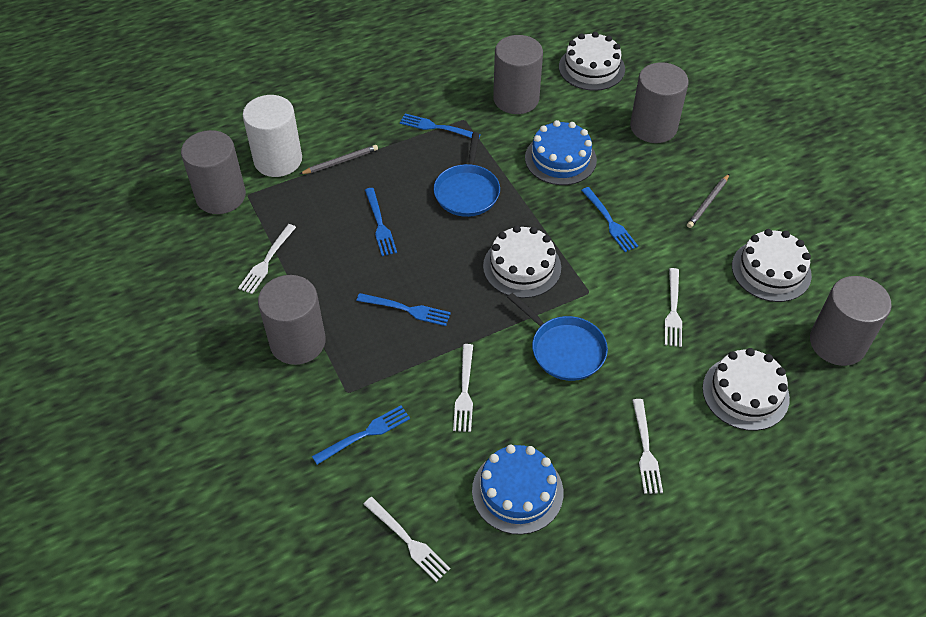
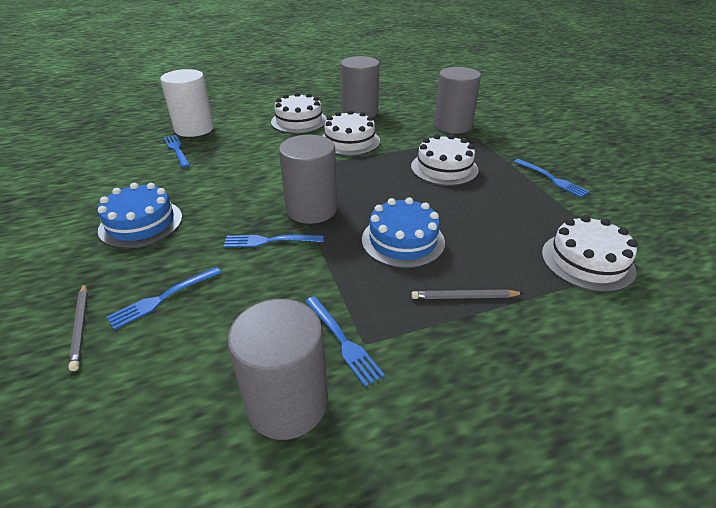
blue pan: [434,132,500,217] [507,293,608,381] = 2 -> none = 0
grey cylinder: [181,130,246,214] [258,275,326,365] [493,35,543,114] [630,62,689,143] [810,276,892,366] = 5 -> [227,299,328,440] [279,135,337,224] [341,56,380,117] [434,67,481,134] = 4
white fork: [238,224,296,294] [364,497,450,582] [453,344,473,432] [632,399,663,494] [665,268,682,347] = 5 -> none = 0

